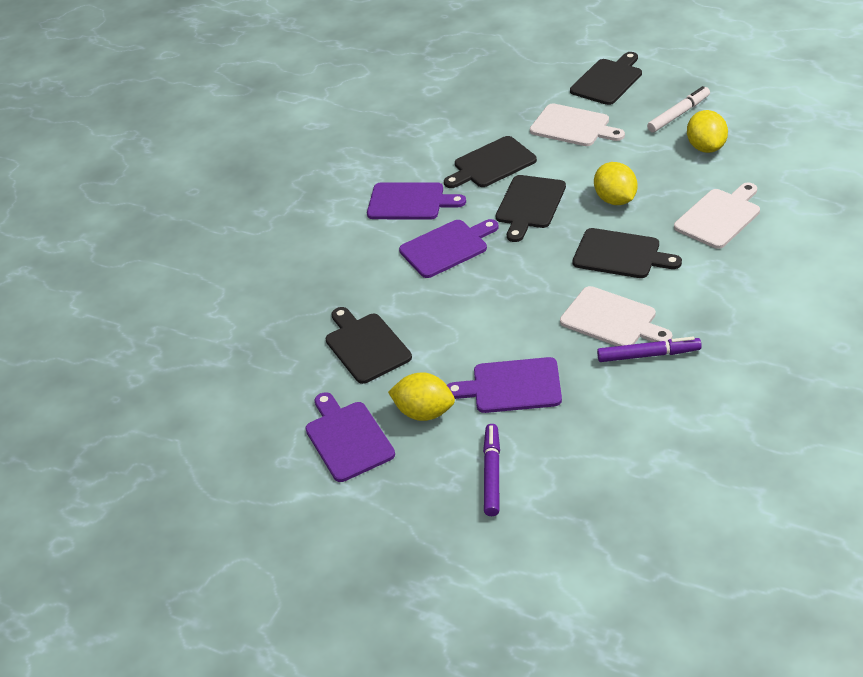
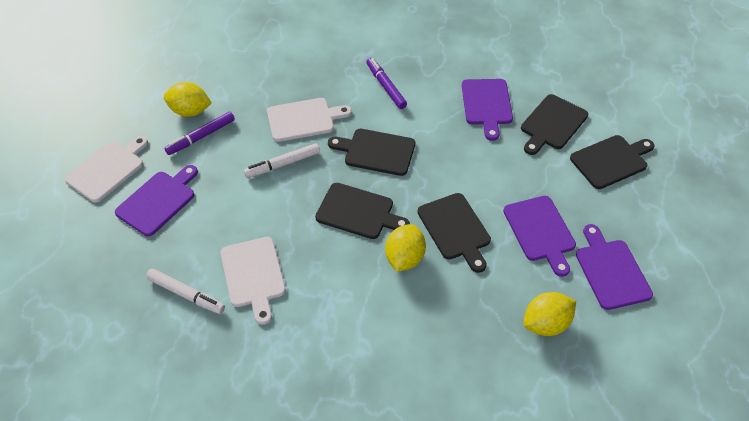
white marker: [647,86,710,133] = 1 -> [146,269,225,314] [244,143,320,178] = 2

